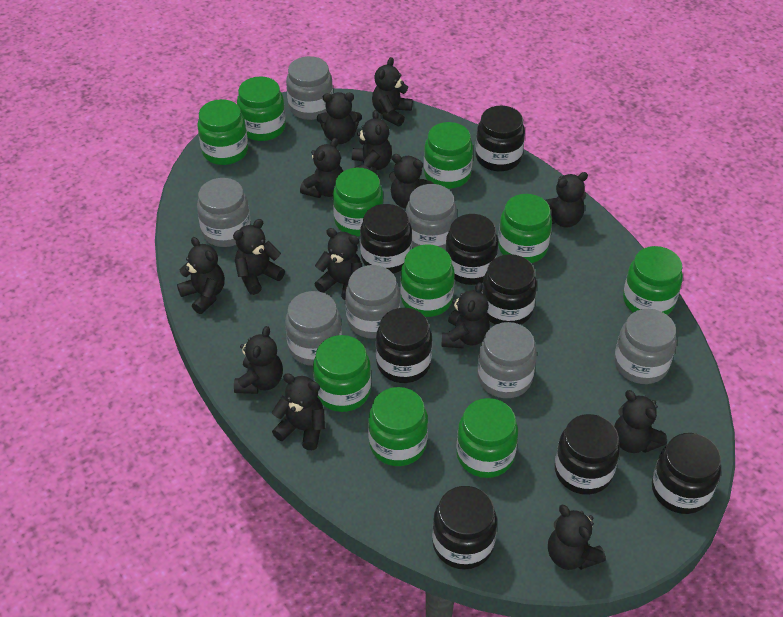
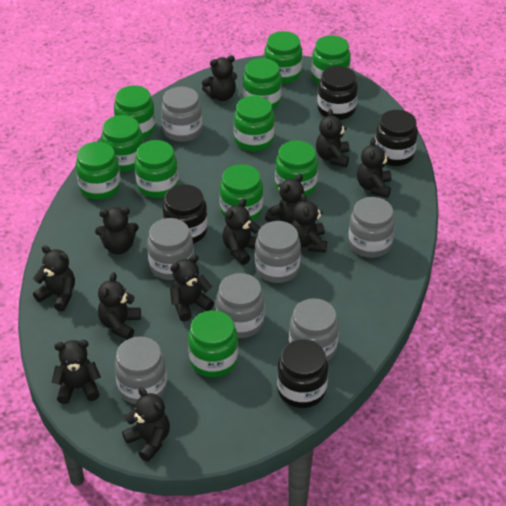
black jar: [360,204,412,274] [376,308,432,383] [432,486,497,570] [445,214,498,285] [475,106,525,171] [482,254,537,325] [555,414,620,495] [652,433,721,514] = 8 -> [162,184,208,243] [277,340,328,408] [317,66,358,120] [375,110,418,166] = 4
black teddy bear: [177,237,225,314] [233,219,285,295] [234,326,283,394] [272,373,325,450] [300,138,343,198] [315,228,362,300] [317,92,362,144] [352,110,392,174] [372,57,413,126] [389,154,434,209] [441,282,490,349] [545,172,588,228] [548,505,606,570] [614,390,667,453] = 14 -> [33,245,75,311] [51,340,101,404] [95,207,139,254] [98,272,141,340] [122,387,170,462] [170,254,214,322] [202,55,237,101] [222,199,260,265] [265,174,304,224] [291,193,327,253] [316,109,349,167] [357,138,391,198] = 12
green jar: [197,99,248,165] [237,76,286,141] [313,335,371,412] [333,168,384,236] [368,387,428,466] [400,244,455,317] [424,122,473,189] [456,398,518,478] [498,194,552,263] [623,246,683,315] = 10 -> [76,142,121,200] [101,115,143,172] [114,85,155,139] [135,140,178,198] [188,310,238,377] [220,164,263,221] [234,96,275,152] [242,58,282,110] [264,31,302,84] [275,140,318,197] [312,35,351,85] = 11

